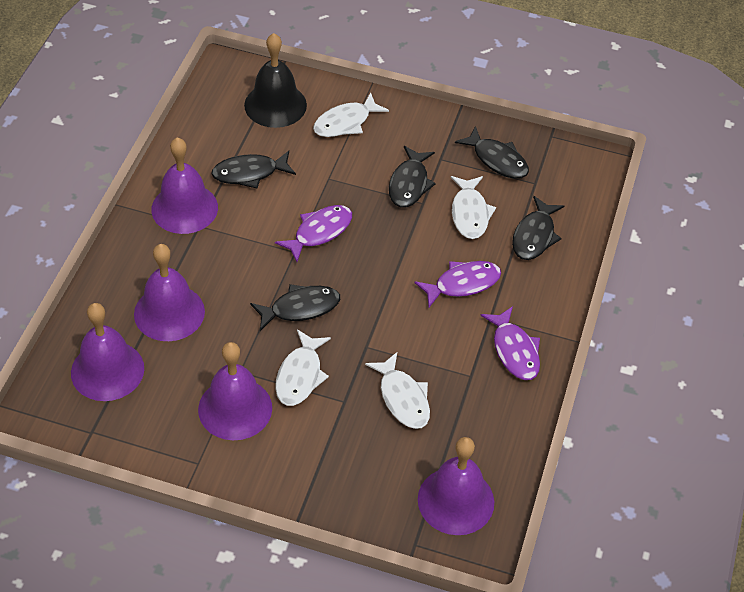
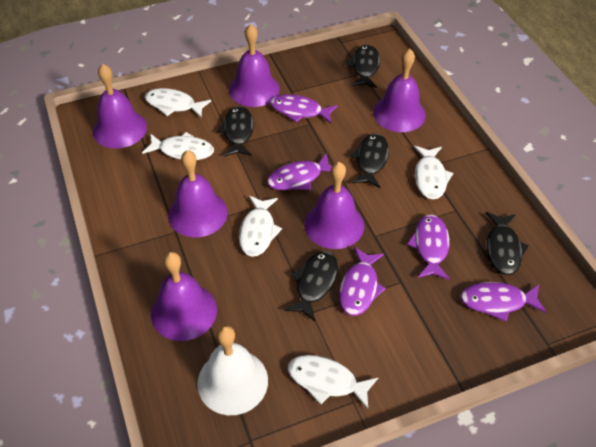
black bell: [244,33,307,128] = 1 -> none = 0
purple bell: [71,303,144,401] [134,244,205,341] [151,137,218,234] [198,342,272,440] [418,437,494,535] = 5 -> [93,64,147,148] [151,252,217,341] [168,150,228,237] [229,24,280,107] [304,162,364,249] [373,48,426,132] = 6
purple fish: [275,205,352,262] [414,261,501,307] [481,306,540,380] = 3 -> [267,153,332,190] [270,94,338,124] [339,247,386,316] [407,214,450,280] [460,282,546,322] = 5
white bell: none = 0 -> [197,325,268,415] = 1
white fish: [275,329,331,406] [313,92,389,137] [365,352,430,429] [451,176,496,239] = 4 -> [142,132,214,160] [144,88,211,118] [239,196,282,257] [288,355,378,409] [414,146,453,200] = 5

